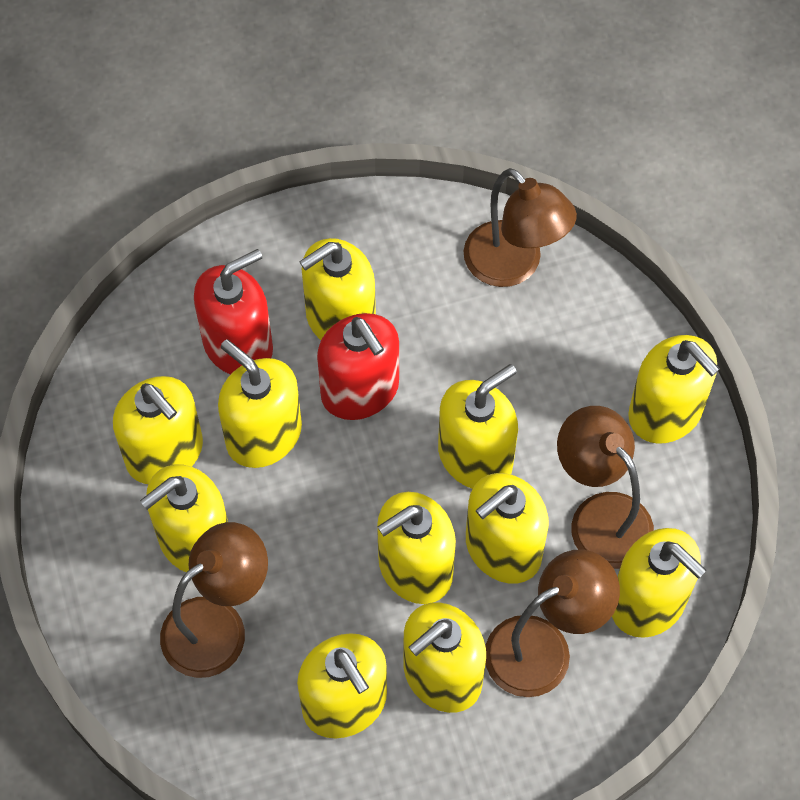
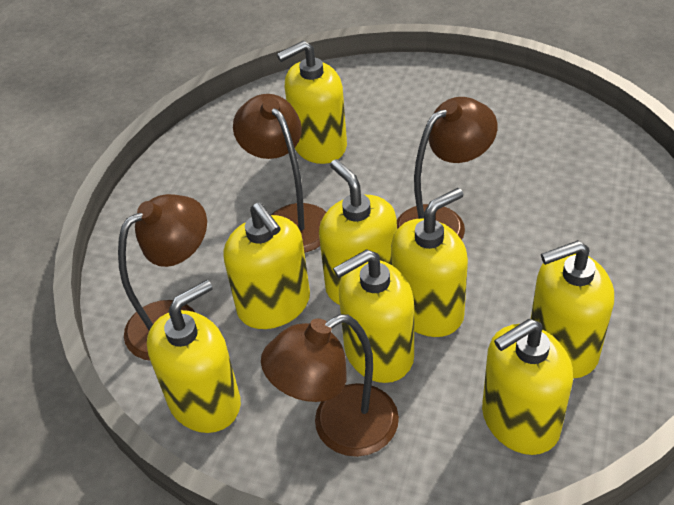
red soap dispenser: [194,249,273,375] [317,313,399,420] = 2 -> none = 0
yellow soap dispenser: [113,376,203,484] [140,464,228,572] [218,339,302,468] [297,633,387,738] [299,238,376,340] [377,492,456,604] [404,602,486,713] [438,364,518,489] [466,473,549,584] [612,528,706,638] [628,335,720,444] = 11 -> [147,280,241,433] [224,202,310,329] [277,41,347,164] [319,159,397,305] [333,249,414,383] [391,188,468,337] [482,319,573,455] [531,240,614,378] = 8

